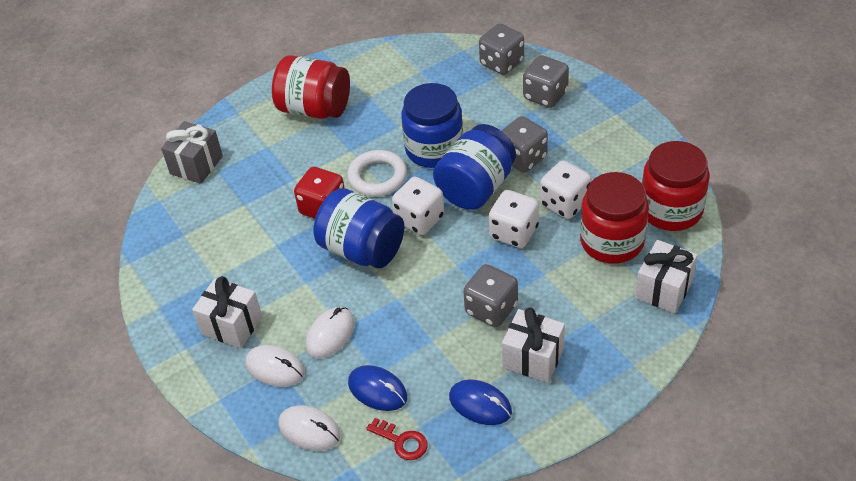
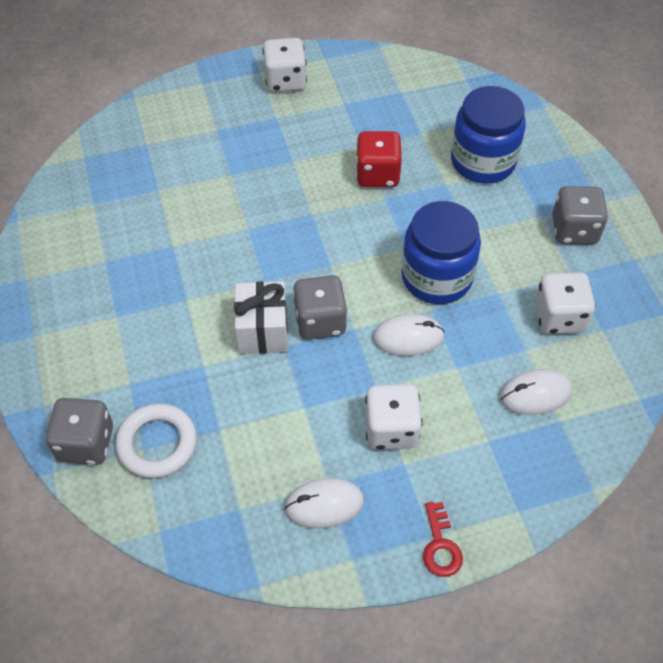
blue jar: [313,188,404,268] [401,83,463,168] [433,124,516,210] = 3 -> [401,201,481,304] [451,86,526,184] = 2
blue mouse: [348,365,407,411] [449,379,512,425] = 2 -> none = 0
grey dice: [463,264,518,327] [479,23,524,75] [501,116,548,173] [523,55,569,108] = 4 -> [45,398,113,465] [293,275,347,339] [552,186,608,244] = 3
grey gift: [161,121,223,184] = 1 -> none = 0
red jar: [272,55,350,119] [580,172,649,264] [642,141,710,231] = 3 -> none = 0
white gift: [192,276,262,348] [502,307,565,383] [635,240,698,314] = 3 -> [234,281,288,354] = 1

